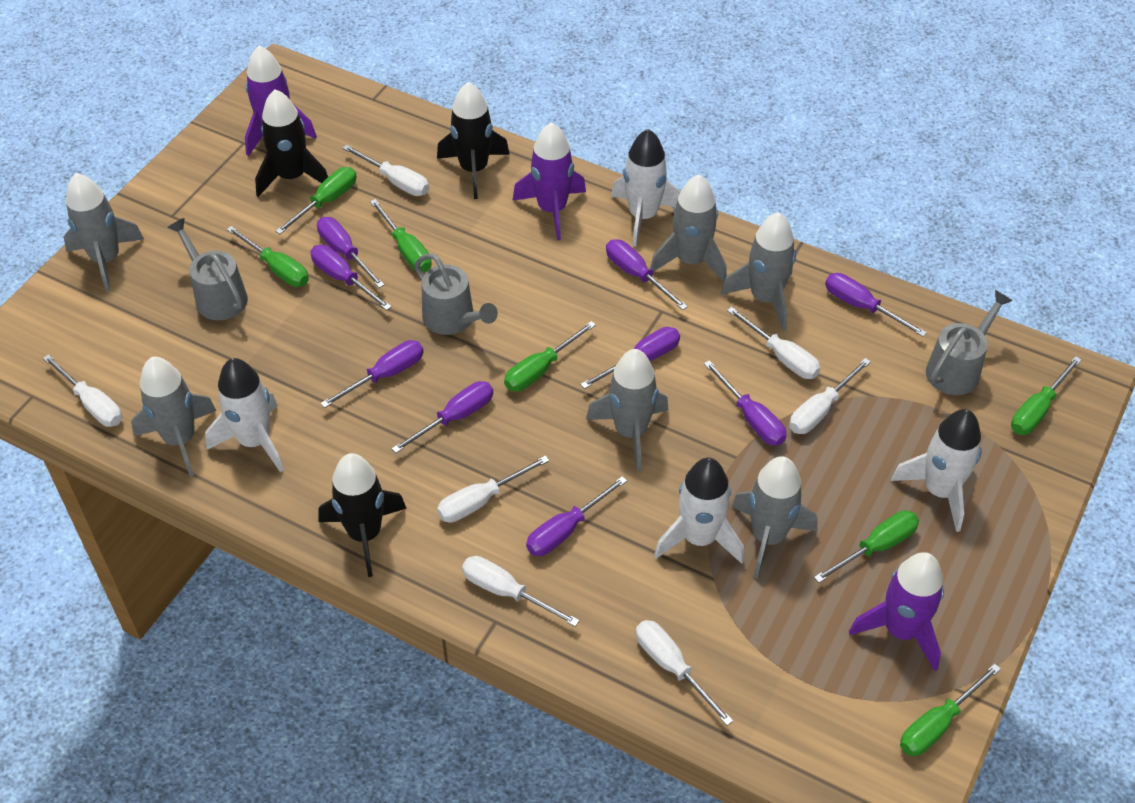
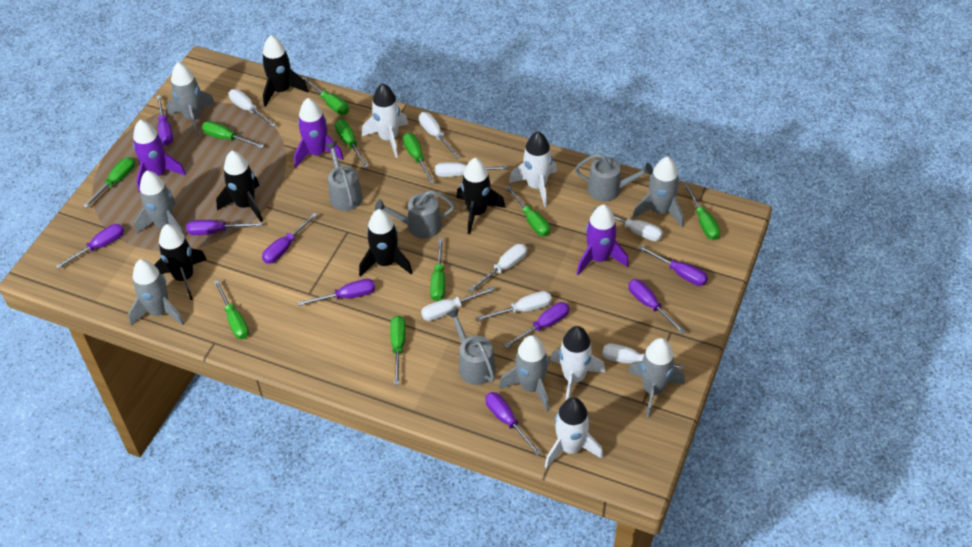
black rocket: [255,89,328,197] [318,453,407,577] [437,82,510,199] = 3 -> [154,224,207,300] [216,151,263,222] [262,35,308,107] [359,209,412,277] [457,158,506,234] = 5
green screwdriver: [226,226,309,287] [275,167,356,234] [370,199,432,272] [504,321,596,392] [814,510,919,583] [900,663,1001,756] [1011,356,1082,435] = 7 -> [83,157,135,208] [202,121,264,148] [214,280,249,339] [302,77,349,115] [335,119,369,168] [390,316,406,385] [403,133,435,184] [430,238,445,301] [505,185,550,236] [684,183,720,240] = 10
grey watering can: [167,218,248,320] [414,253,498,335] [926,290,1013,395] = 3 -> [325,141,363,211] [375,190,455,239] [447,308,496,385] [575,153,653,202] = 4
white screwdriver: [43,354,122,427] [342,145,429,196] [437,455,549,523] [462,556,580,627] [636,620,733,726] [727,307,821,379] [789,358,871,434] = 7 -> [229,89,276,127] [419,112,460,158] [421,287,495,321] [435,162,507,177] [469,244,527,292] [476,291,552,321] [593,207,663,241] [602,344,684,370] = 8

